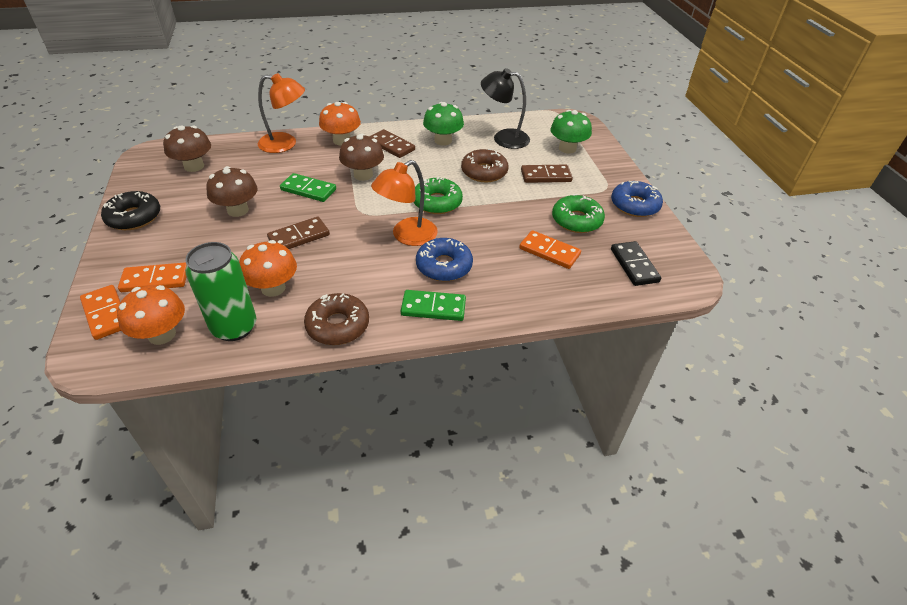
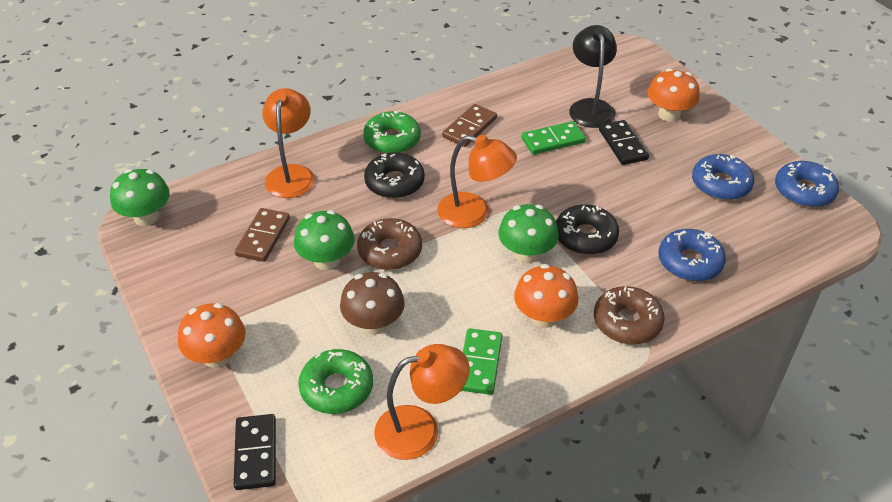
black domino: [611,241,661,286] = 1 -> [234,414,276,490] [599,120,649,165] = 2
black donut: [101,191,160,230] = 1 -> [364,152,425,198] [556,204,619,255] = 2
blue donut: [416,238,473,281] [611,181,663,217] = 2 -> [659,229,726,281] [692,154,754,200] [775,161,839,208] = 3
brown domino: [267,217,330,249] [369,129,415,158] [521,165,573,183] = 3 -> [235,208,290,262] [442,104,497,147] = 2
brown mushroom: [163,126,211,172] [206,166,258,217] [339,133,384,181] = 3 -> [340,272,405,335] = 1
green can: [185,242,256,341] = 1 -> none = 0
green mushroom: [423,102,464,146] [550,110,592,154] = 2 -> [110,169,170,226] [294,210,355,270] [498,204,559,263] = 3
orange domino: [80,285,121,340] [118,262,187,292] [519,230,581,269] = 3 -> none = 0
orange lamp: [258,73,305,153] [371,160,438,246] = 2 -> [262,88,315,198] [374,344,470,460] [437,135,517,228] = 3

